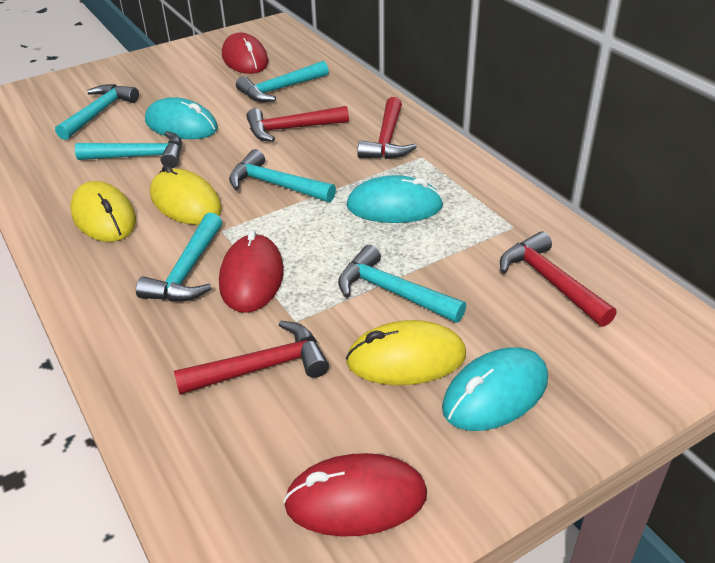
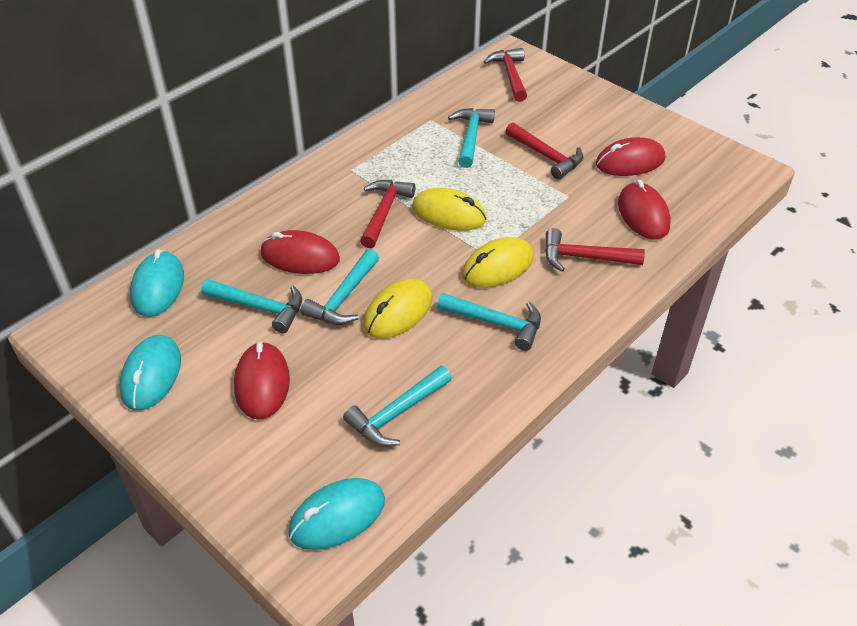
red mouse: [219,230,284,313] [222,32,269,74] [283,453,427,537] = 3 -> [234,342,290,420] [260,230,340,274] [596,137,665,176] [618,180,671,239] = 4
turquoise hammer: [55,84,139,140] [75,131,182,168] [136,213,222,302] [229,149,336,202] [236,61,329,102] [338,245,466,323] = 6 -> [201,279,302,333] [300,249,379,325] [343,366,452,447] [437,293,541,351] [448,108,495,168] = 5

